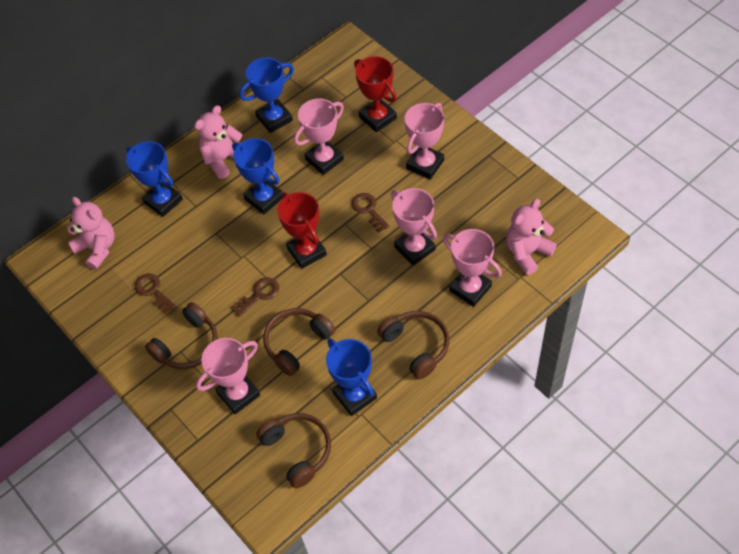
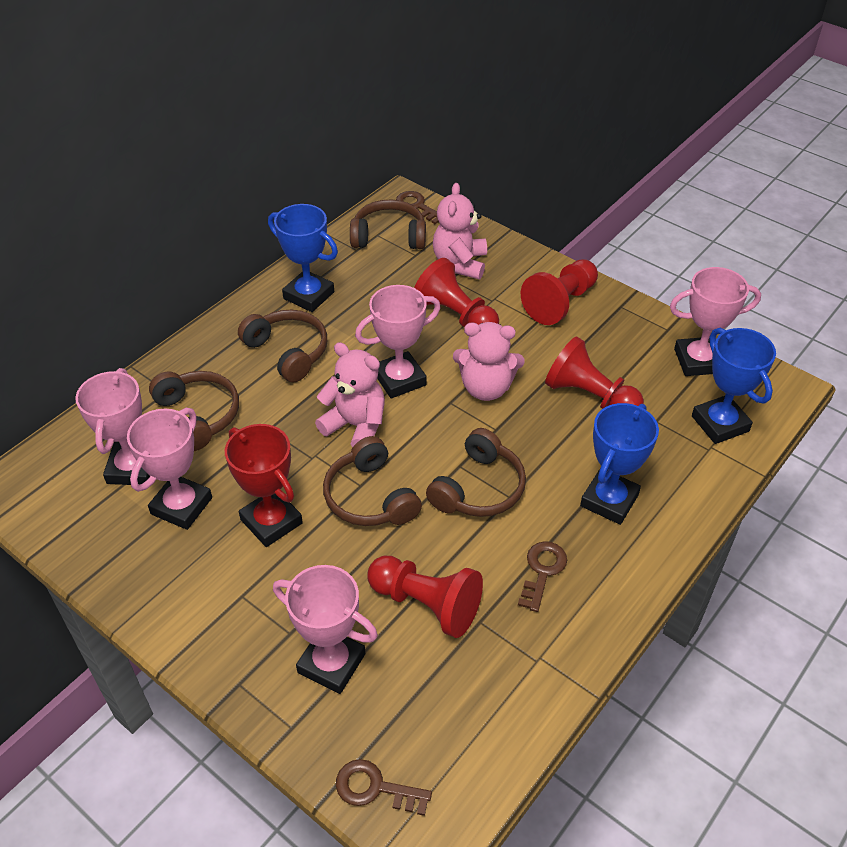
blue trophy: [126,141,183,217] [232,138,283,214] [239,57,294,133] [326,339,377,416] = 4 -> [268,204,338,312] [580,403,659,525] [692,328,776,444] = 3
brown headphones: [145,302,218,370] [256,413,331,489] [263,308,336,376] [377,311,449,379] = 4 -> [149,371,239,451] [238,310,327,382] [323,436,422,526] [350,199,426,249] [426,428,526,517] = 5
red pawn: none = 0 -> [368,556,483,638] [414,258,499,327] [521,259,598,325] [545,337,644,409] = 4
red trophy: [277,192,327,269] [354,56,397,133] = 2 -> [225,424,303,547] = 1

